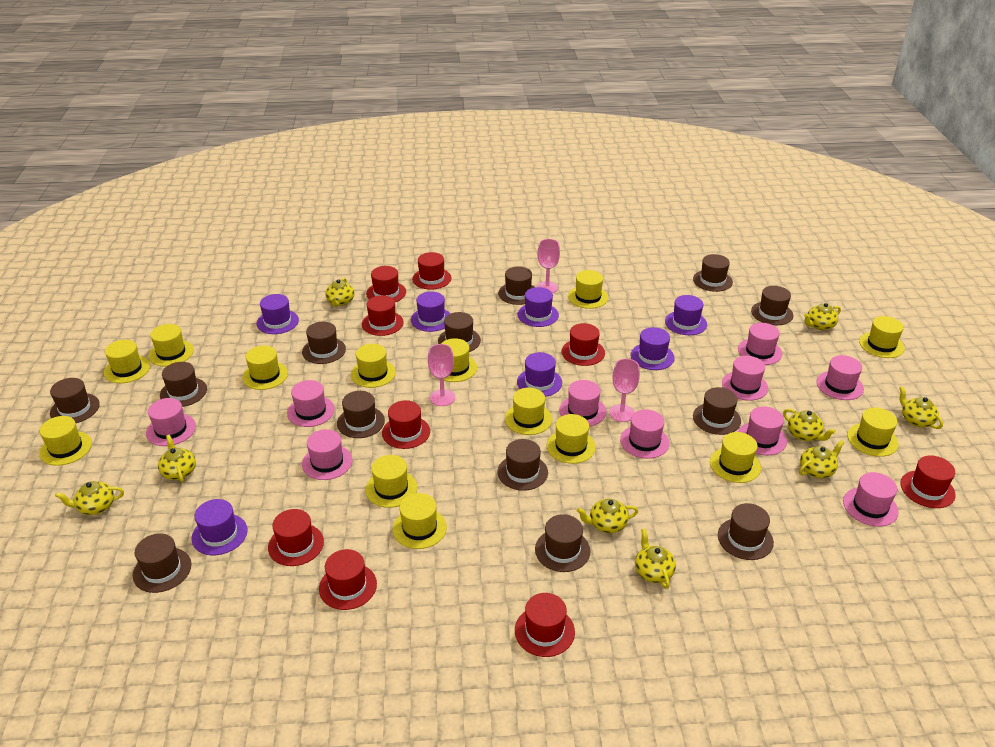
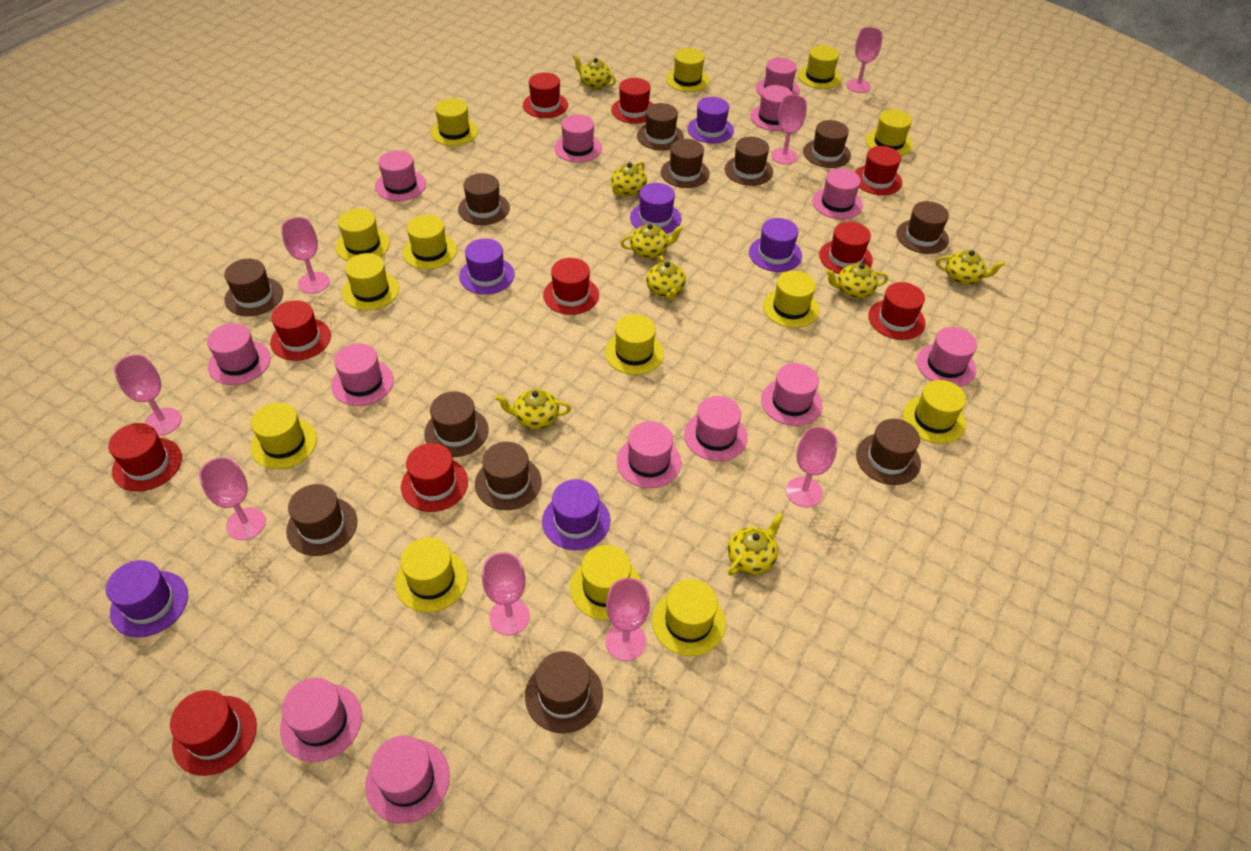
brown hat: [50,378,100,423] [133,533,191,593] [160,362,207,407] [302,322,346,364] [337,391,385,438] [438,312,481,352] [497,439,548,491] [498,266,535,305] [535,514,590,572] [693,254,733,292] [693,387,741,435] [718,503,774,560] [751,286,793,325] = 13 -> [224,259,283,316] [286,484,357,556] [424,391,489,457] [458,173,510,225] [475,442,541,510] [525,651,603,733] [637,103,684,150] [661,139,710,188] [725,137,773,186] [803,120,851,168] [856,419,921,485] [896,201,949,254] = 12
pink goblet: [428,344,455,406] [537,239,560,293] [609,359,640,422] = 3 -> [114,354,182,436] [199,457,266,540] [281,217,330,294] [482,552,530,635] [605,578,650,661] [771,95,807,165] [786,426,838,508] [846,27,883,93] = 8
pink hat: [146,398,196,446] [287,380,335,427] [302,429,353,480] [559,380,607,426] [620,409,669,459] [722,356,768,401] [738,323,782,365] [738,406,787,455] [816,355,864,400] [843,472,899,527] = 10 -> [207,323,271,385] [280,678,362,762] [331,343,394,406] [365,735,450,824] [375,150,426,201] [554,114,602,163] [617,421,681,488] [684,396,747,461] [750,85,793,131] [756,58,800,96] [761,363,823,426] [812,168,863,219] [916,327,977,387] = 13
purple hat: [192,499,247,555] [256,294,299,334] [411,292,450,332] [517,352,562,397] [518,287,559,327] [630,327,675,370] [665,295,707,335] = 7 -> [106,560,188,638] [459,238,515,295] [542,479,610,550] [630,183,681,234] [687,97,734,144] [749,218,802,272] = 6
red hat: [268,509,324,566] [319,549,377,610] [362,295,404,336] [366,266,406,302] [382,400,430,449] [412,252,451,290] [515,593,575,657] [562,323,605,366] [900,455,956,508] = 9 -> [108,423,182,492] [170,690,257,776] [270,300,331,361] [401,443,468,512] [523,73,568,118] [543,258,599,315] [611,78,653,124] [819,222,873,274] [855,146,902,195] [868,282,926,340] = 10
yellow teapot: [55,481,124,515] [158,435,196,483] [325,278,355,307] [577,499,638,533] [635,529,676,589] [783,409,836,441] [799,440,845,478] [804,303,841,330] [899,386,943,429] = 9 -> [495,389,571,429] [573,55,616,89] [611,161,647,196] [620,224,683,258] [646,255,686,301] [728,513,784,576] [826,263,888,298] [936,250,1005,285] = 8

